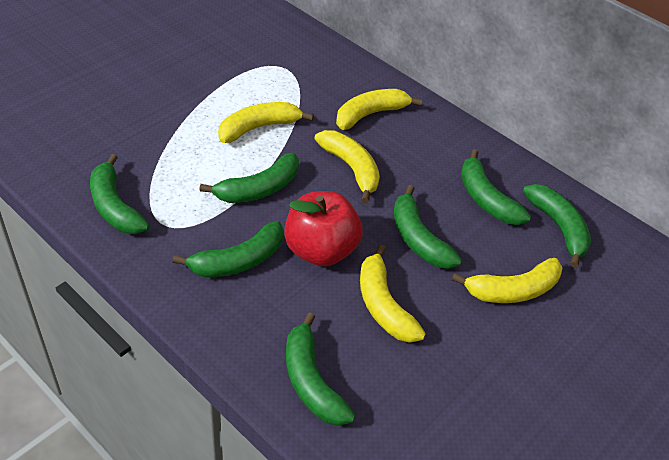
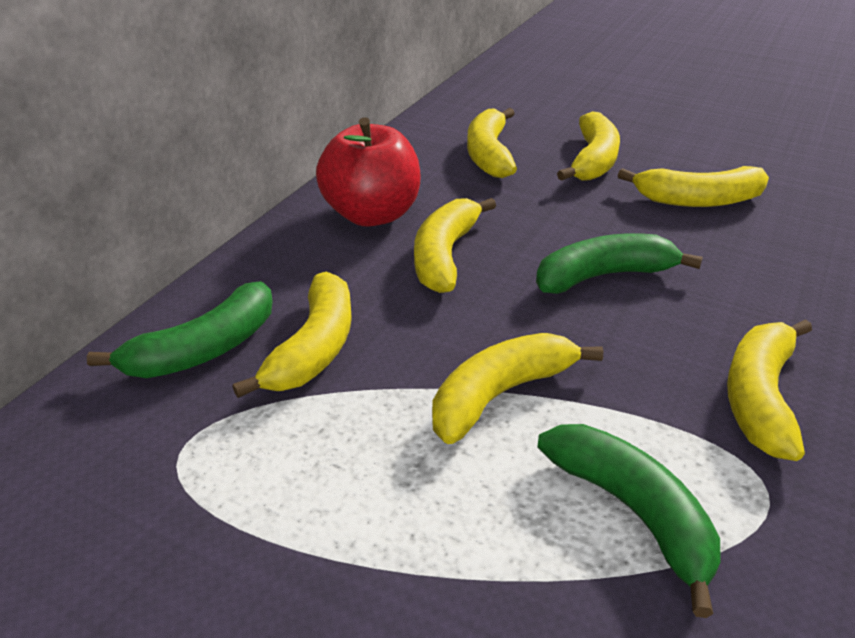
green banana: [90,154,149,234] [173,221,284,277] [199,153,299,203] [286,312,355,426] [394,185,462,269] [461,149,531,225] [523,184,591,268] = 7 -> [87,281,273,378] [536,233,703,294] [537,424,720,618] = 3
yellow banana: [218,102,314,143] [314,130,380,203] [336,89,422,130] [360,245,426,343] [452,258,563,303] = 5 -> [232,272,352,398] [414,198,496,293] [432,333,603,444] [467,108,517,178] [557,111,620,181] [618,166,769,207] [727,319,812,461] = 7

